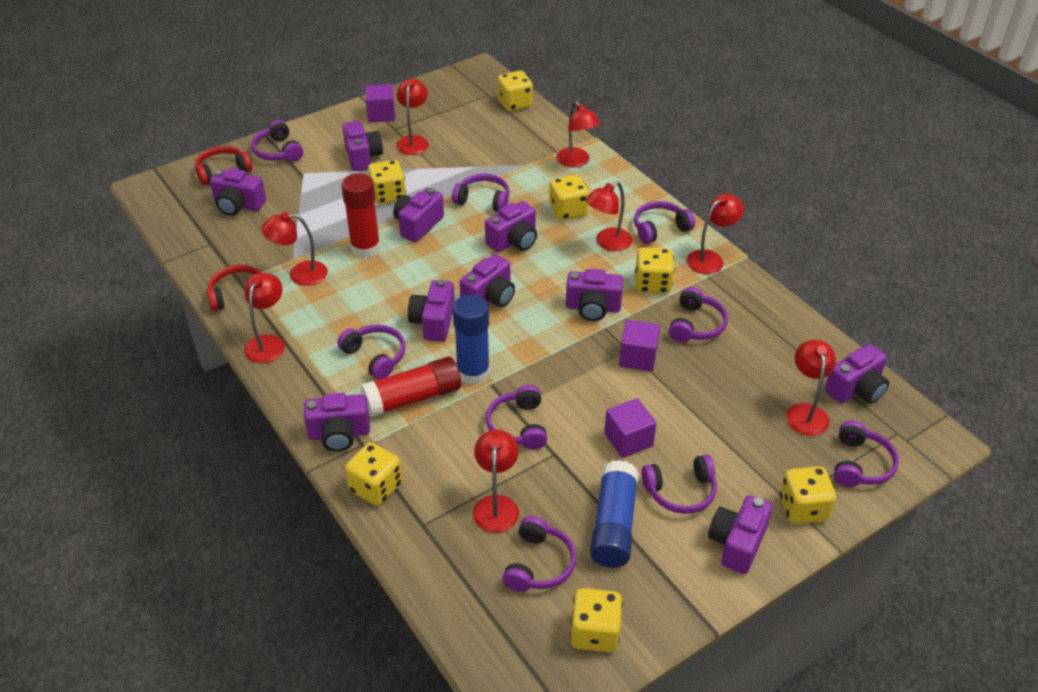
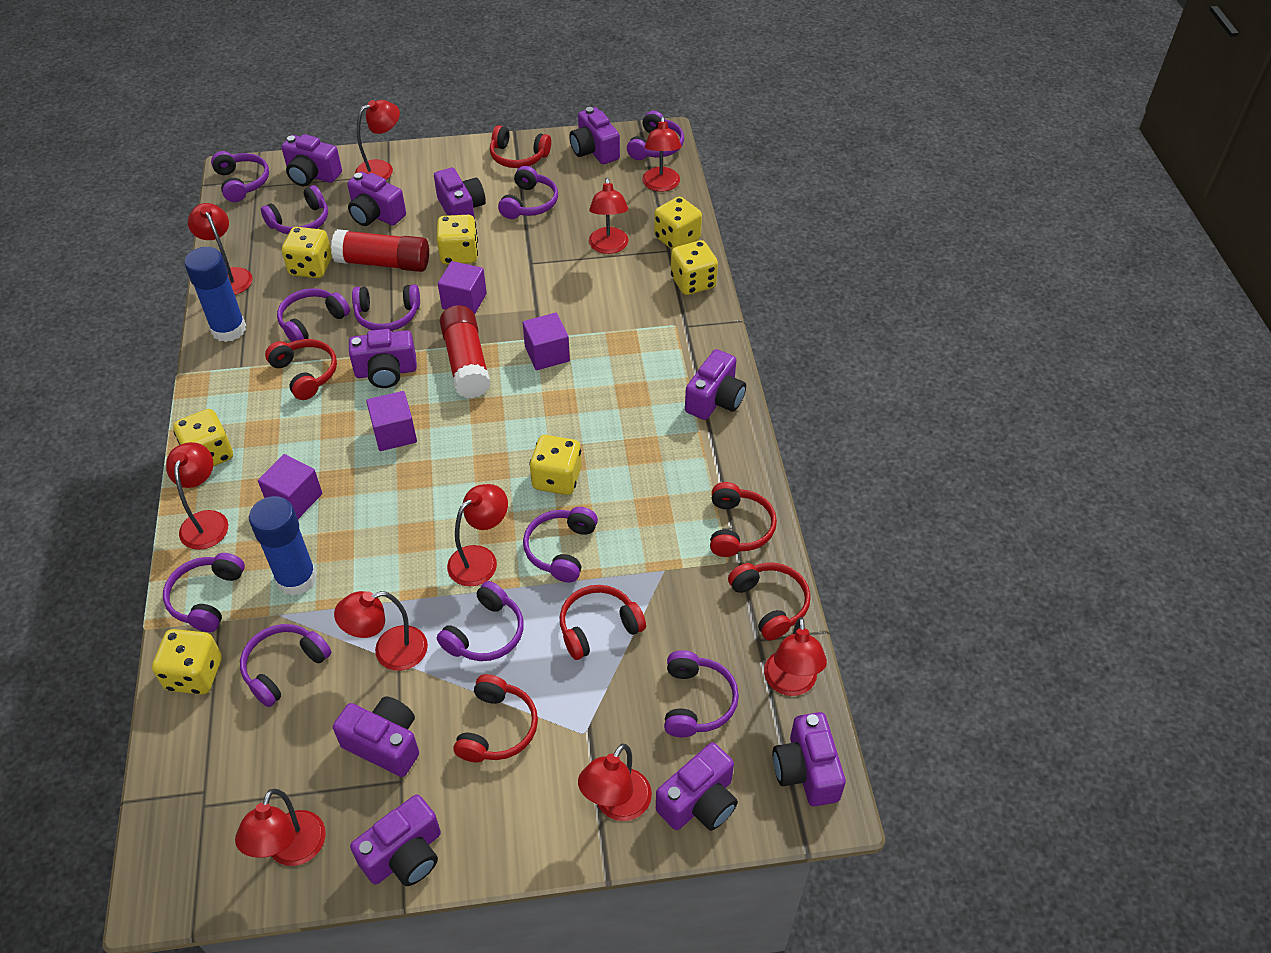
purple cube: [365,84,395,122] [604,398,656,458] [619,320,660,372] = 3 -> [258,454,322,519] [366,391,417,451] [438,261,487,314] [522,313,570,370] = 4
purple headphones: [251,120,303,162] [337,324,406,380] [452,174,510,212] [486,385,547,450] [503,516,576,592] [634,201,695,244] [642,455,717,514] [669,287,728,342] [834,420,899,487] = 9 -> [163,553,245,632] [211,151,269,202] [240,624,331,707] [261,185,328,234] [277,288,350,342] [352,284,420,331] [437,581,524,661] [498,166,558,219] [523,507,598,582] [627,111,684,160] [664,650,739,737] = 11
red headphones: [195,146,252,186] [207,265,262,311] = 2 -> [265,339,337,400] [453,674,538,762] [490,125,551,168] [560,585,646,660] [710,482,777,557] [728,562,811,640] = 6
red lamp: [244,273,285,364] [261,212,328,286] [396,78,429,155] [473,429,519,533] [556,101,600,168] [585,181,632,251] [686,194,744,274] [786,340,836,436] = 8 -> [166,442,229,550] [188,203,253,295] [235,789,326,866] [334,591,428,671] [355,100,400,180] [447,484,508,587] [578,744,652,821] [589,177,628,254] [642,116,682,192] [764,617,827,696] = 10

